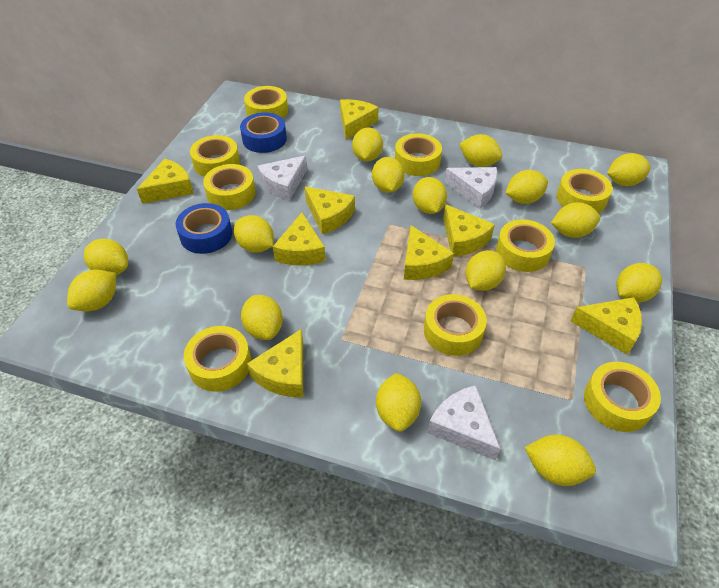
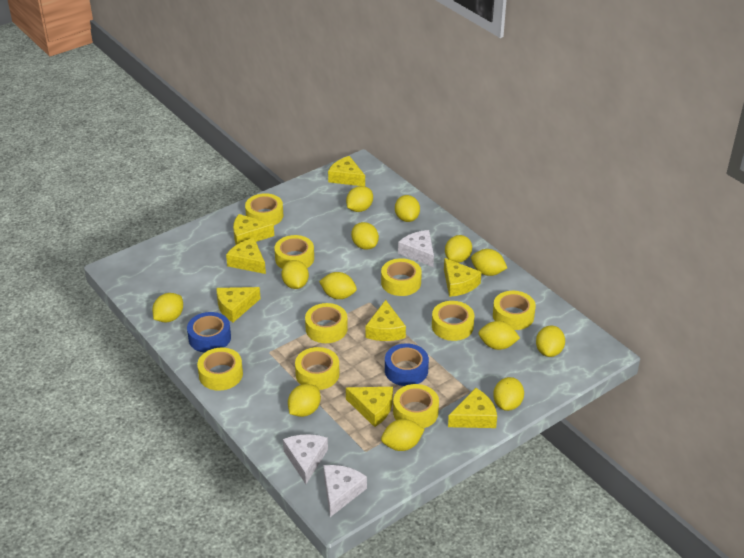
yellow lemon: [67,270,116,311] [84,239,128,275] [234,215,274,253] [241,295,283,340] [352,128,383,161] [372,157,405,193] [376,373,421,432] [413,177,447,214] [459,134,502,167] [465,250,506,291] [505,170,548,204] [525,435,596,486] [551,202,600,238] [607,153,651,186] [616,263,662,303] = 15 -> [152,293,183,322] [281,260,309,289] [288,384,321,417] [319,272,357,299] [346,186,373,212] [351,222,379,250] [381,419,425,451] [395,195,420,222] [445,235,472,263] [471,249,507,276] [478,321,520,350] [493,377,524,411] [536,325,565,357] = 13

